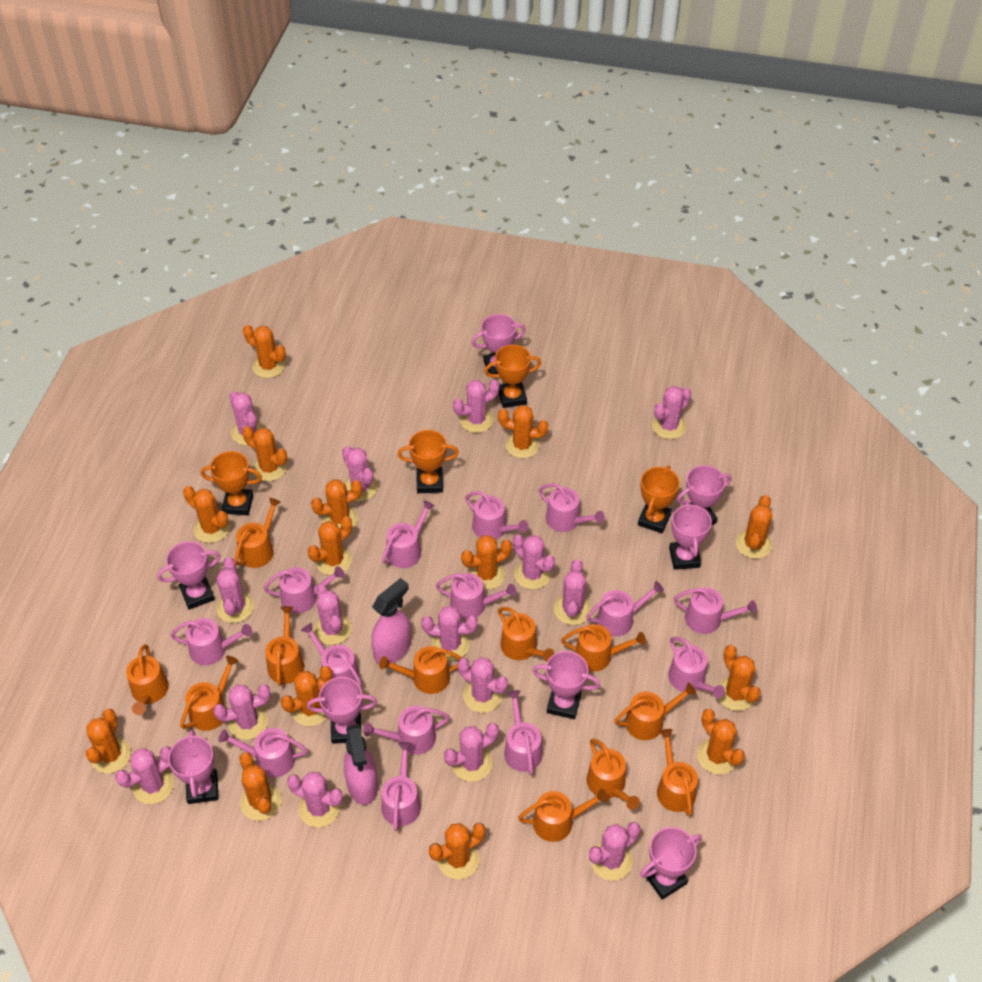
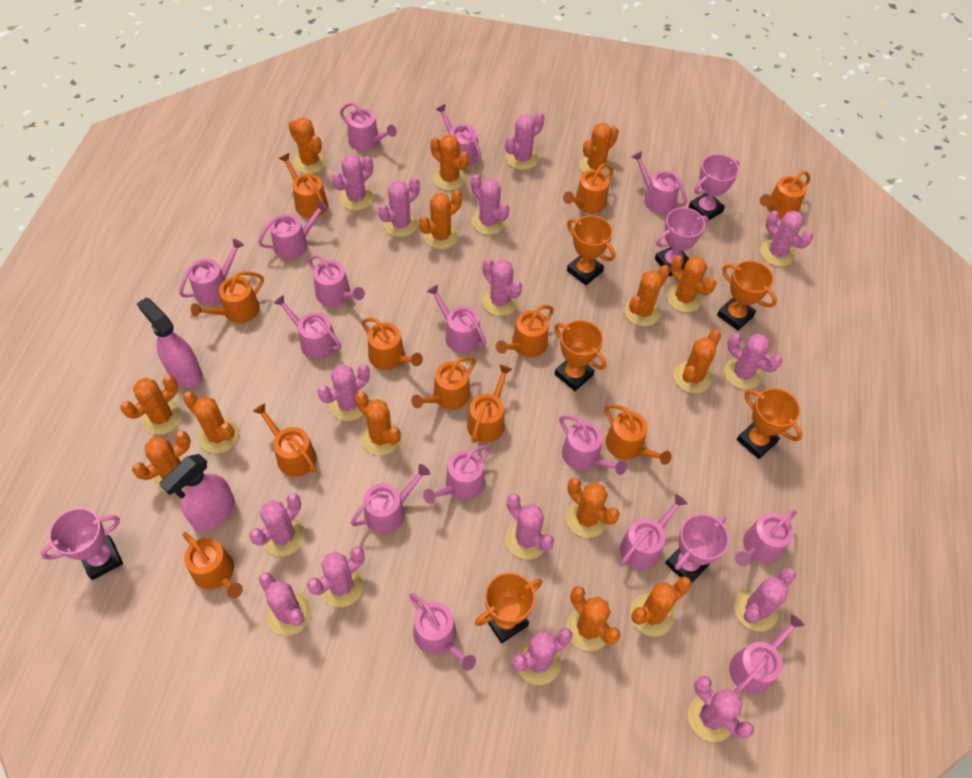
orange trophy: [201,451,262,515] [398,430,459,493] [484,345,541,408] [638,466,680,533] = 4 -> [475,572,542,643] [554,320,606,391] [567,215,615,285] [717,261,777,331] [737,388,803,459] = 5
pink trophy: [157,541,220,610] [168,730,218,804] [307,677,377,744] [471,314,526,374] [533,651,600,719] [640,827,702,900] [669,501,712,570] [677,465,731,525] = 8 -> [41,508,123,580] [655,207,709,276] [665,514,729,584] [689,154,739,220] = 4
pink watering can: [170,618,252,665] [218,728,308,777] [264,566,344,613] [301,623,362,687] [363,706,450,755] [382,500,434,568] [382,742,421,831] [436,573,516,619] [465,491,528,539] [504,690,543,775] [539,483,605,532] [586,581,664,637] [668,637,725,699] [674,587,757,634] = 14 -> [179,239,244,305] [258,200,328,259] [273,295,341,359] [308,255,365,306] [340,102,397,151] [351,464,430,534] [409,593,476,671] [423,445,491,504] [427,285,487,353] [436,104,481,166] [559,415,627,475] [620,494,687,569] [632,151,687,214] [729,614,804,694] [735,510,797,567] = 15

